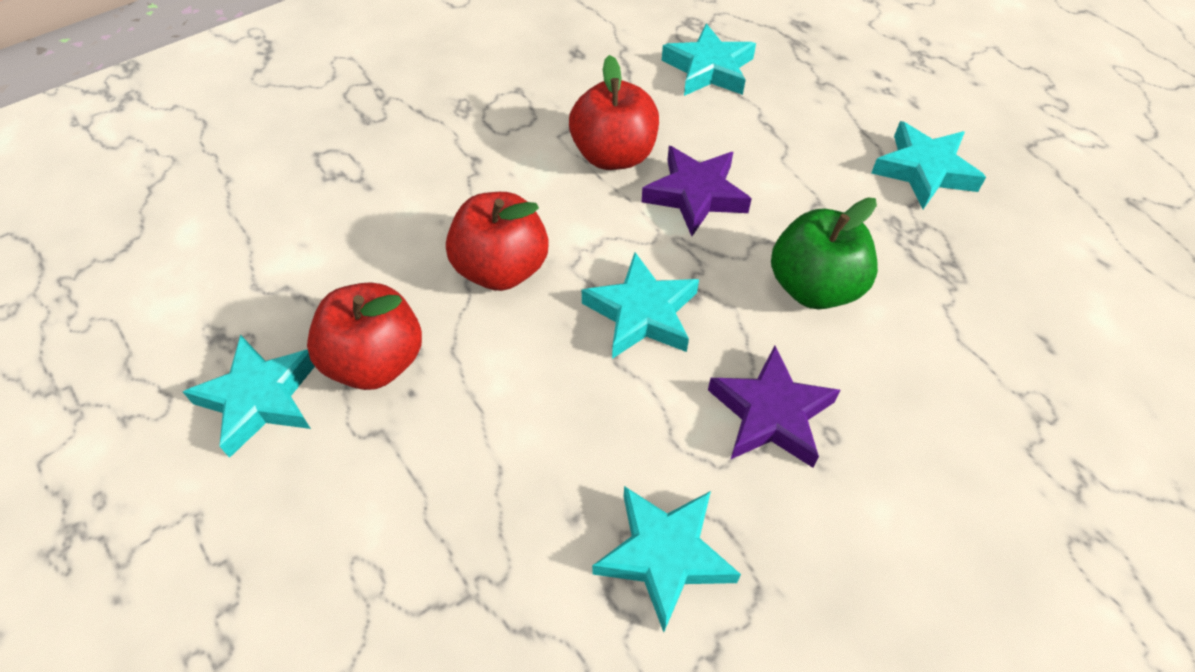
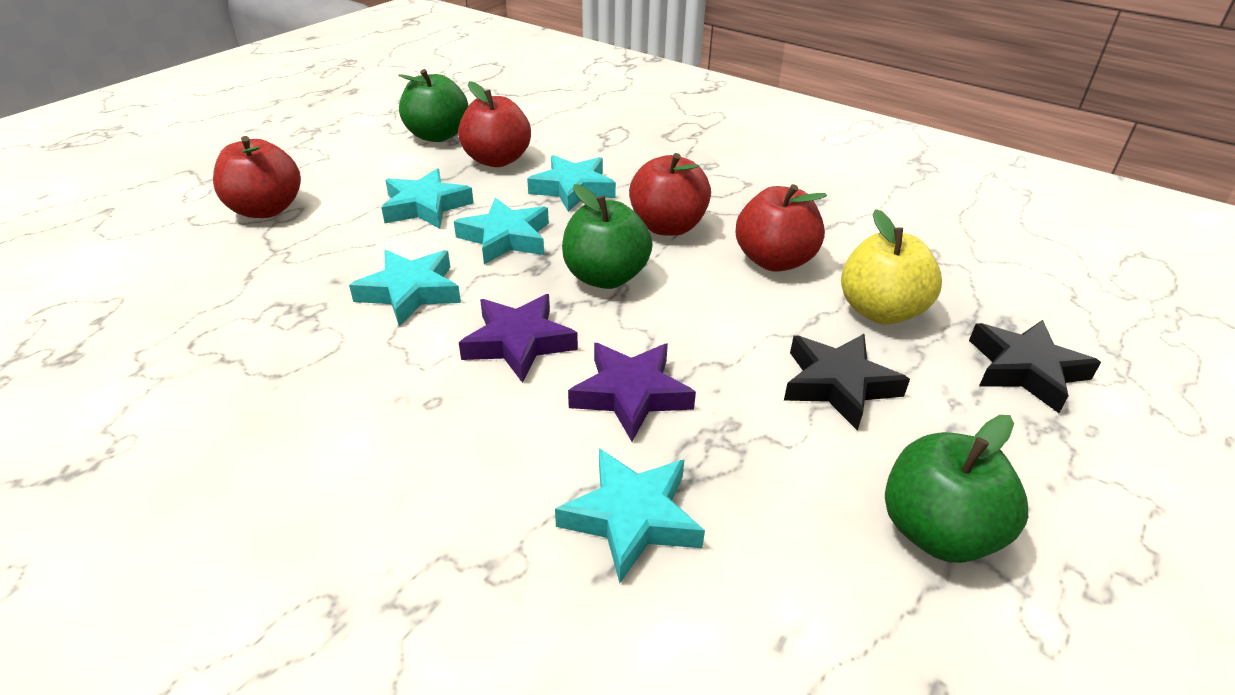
black star: none = 0 -> [784,334,910,431] [969,320,1101,413] = 2
green apple: [771,197,878,309] = 1 -> [398,69,468,142] [562,184,653,289] [885,415,1028,563] = 3
red apple: [307,283,422,390] [446,192,549,291] [569,55,659,170] = 3 -> [213,136,301,218] [458,81,531,167] [629,153,711,236] [735,184,827,272] = 4
yellow apple: none = 0 -> [841,209,942,325] = 1

